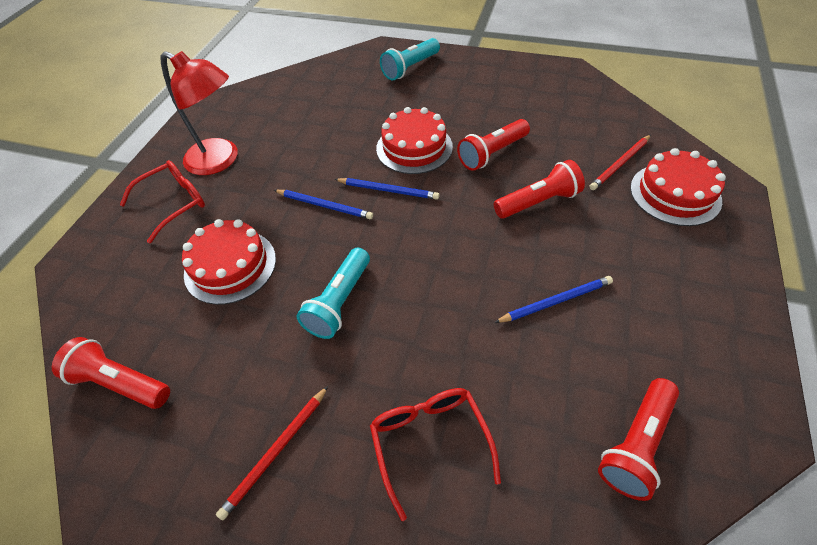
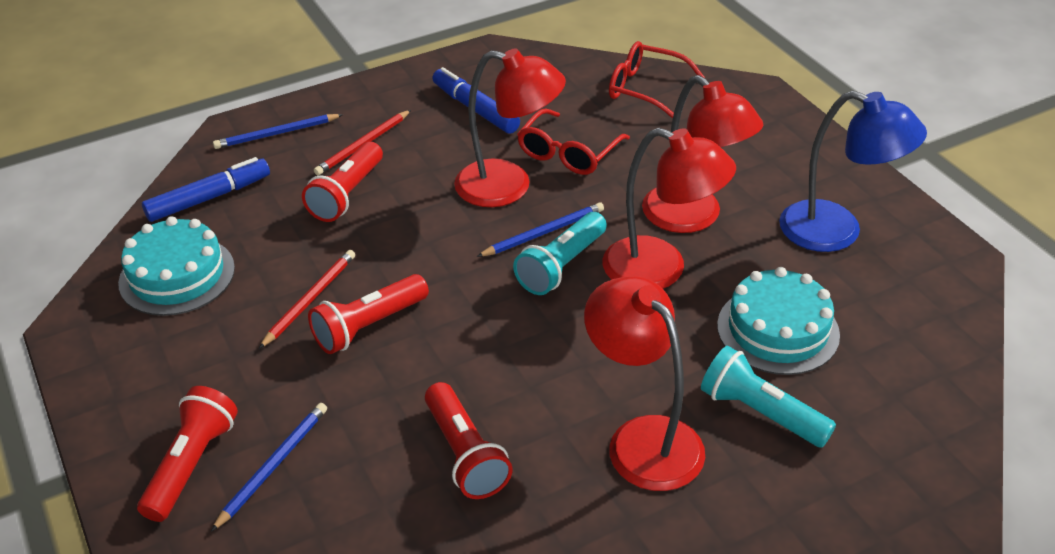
blue lamp: none = 0 -> [779,91,927,252] = 1
blue marker: none = 0 -> [142,157,270,222] [432,67,520,134] = 2
red cake: [182,219,276,305] [376,107,453,174] [630,148,726,226] = 3 -> none = 0
red lamp: [160,51,238,175] = 1 -> [454,48,566,207] [584,276,705,491] [603,128,736,288] [642,75,763,233] = 4
turquoise cake: none = 0 -> [118,216,235,316] [717,267,840,375] = 2

